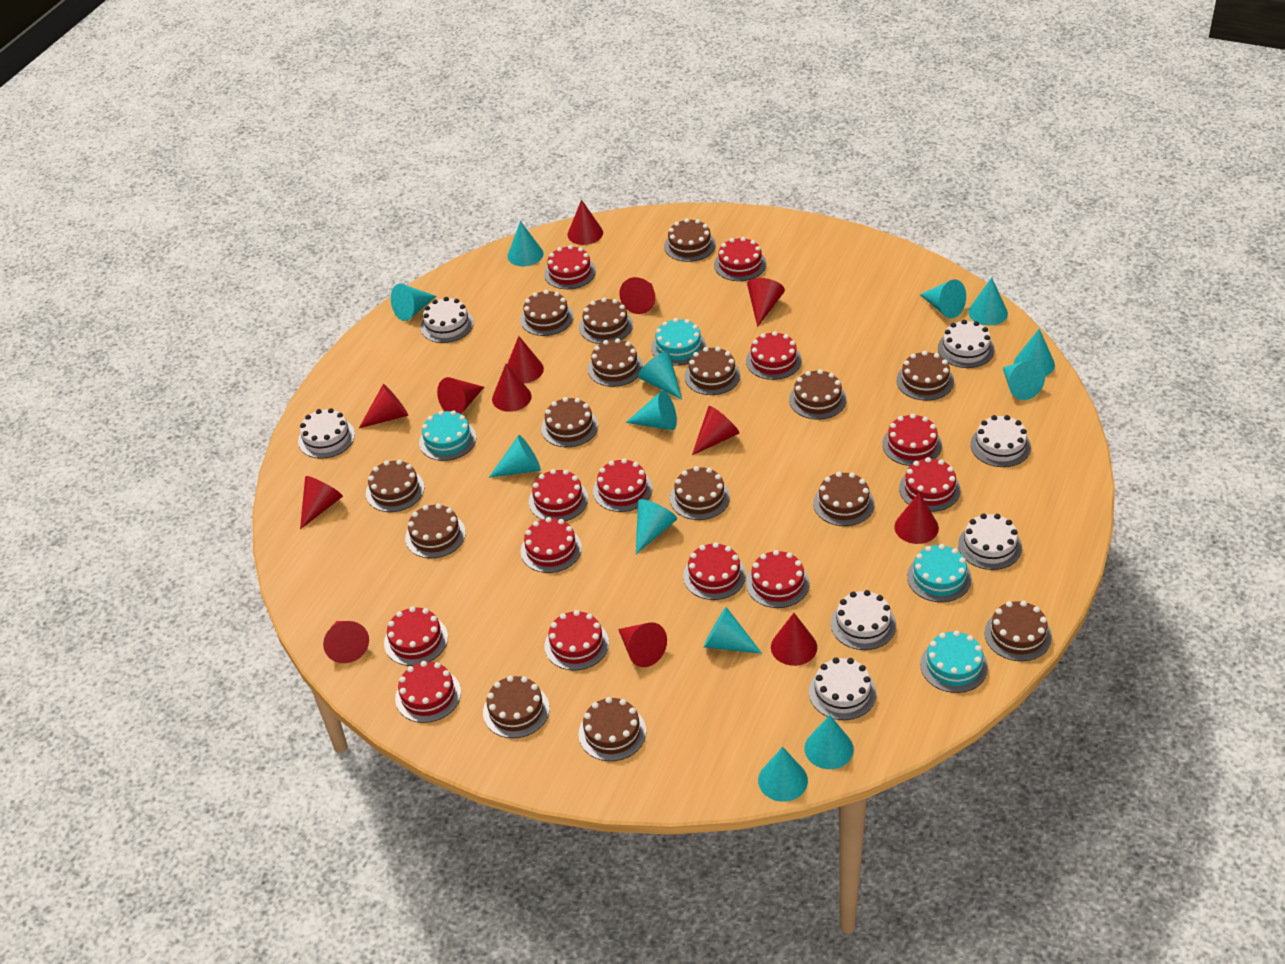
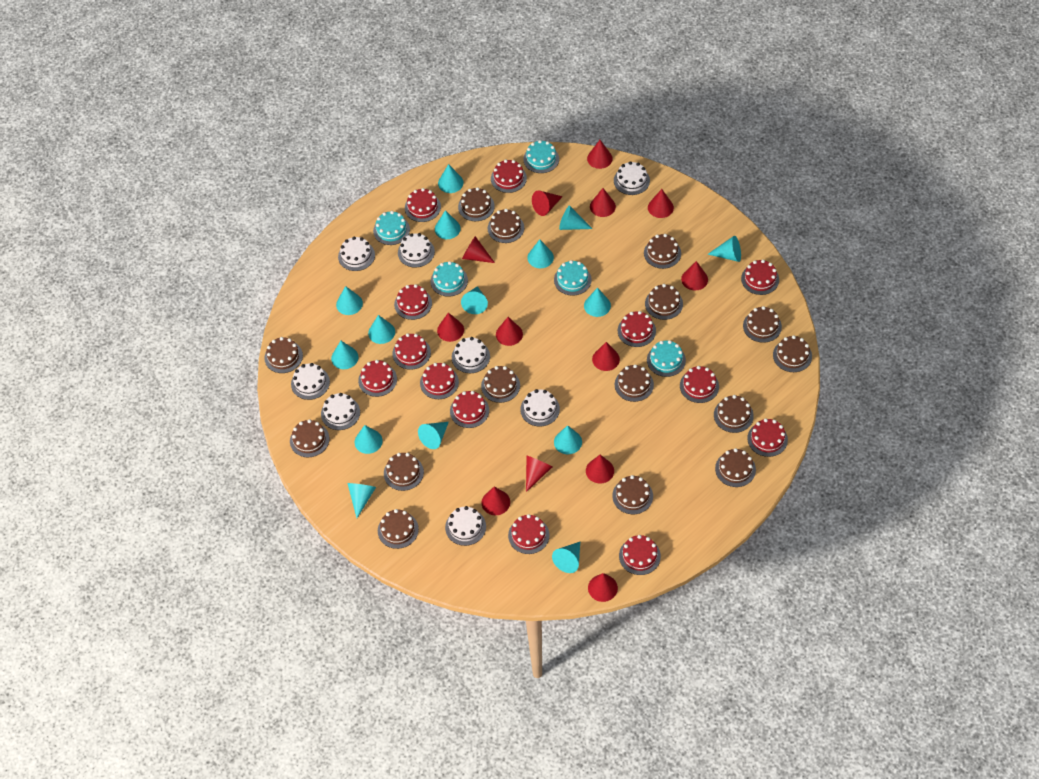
turquoise cake: [419,410,476,461] [651,318,706,366] [907,544,972,602] [920,630,988,693] = 4 -> [373,211,410,245] [431,261,468,297] [523,140,559,173] [554,260,592,296] [647,340,686,377] = 5
turquoise cone: [391,284,437,321] [488,435,541,478] [507,221,543,266] [625,391,677,430] [636,499,677,554] [638,351,682,399] [704,607,762,654] [758,747,808,802] [804,715,854,769] [920,279,966,318] [968,278,1008,325] [1003,360,1045,400] [1014,329,1055,376] = 13 -> [331,341,359,369] [336,286,363,315] [347,483,376,518] [354,425,383,454] [368,315,395,344] [418,422,449,449] [435,210,461,239] [438,164,463,193] [461,286,488,314] [527,239,554,268] [552,542,580,573] [554,425,582,454] [559,205,592,230] [584,288,611,317] [708,236,741,262] = 15
white cake: [298,408,355,459] [421,297,474,343] [809,657,877,720] [831,590,896,650] [938,320,995,368] [958,513,1022,570] [970,415,1031,467] = 7 -> [291,363,330,400] [321,393,360,430] [338,236,375,271] [398,233,435,268] [445,506,486,546] [452,337,490,373] [520,389,560,427] [614,161,650,195] = 8

